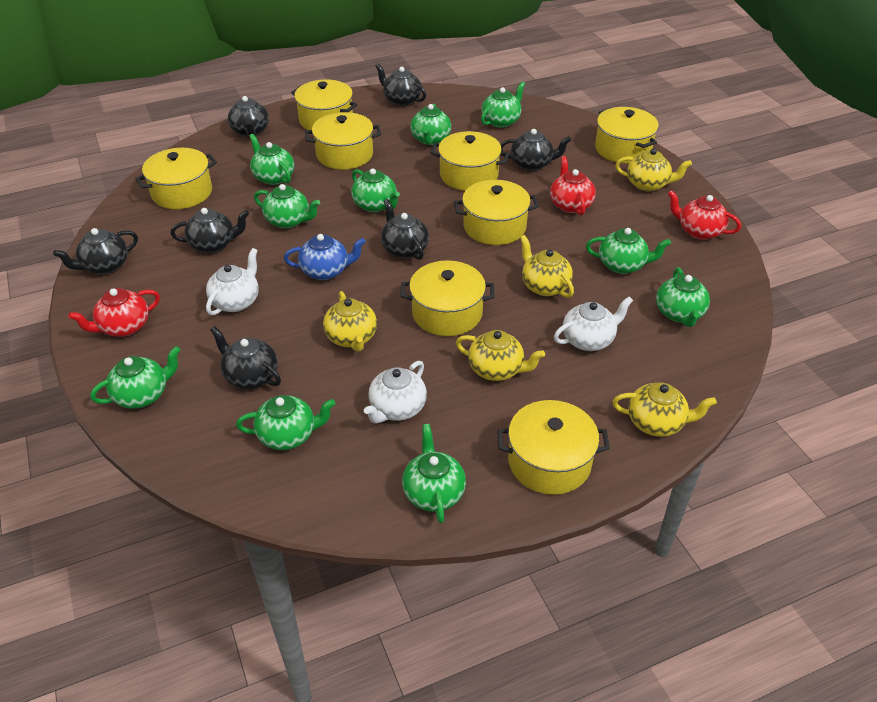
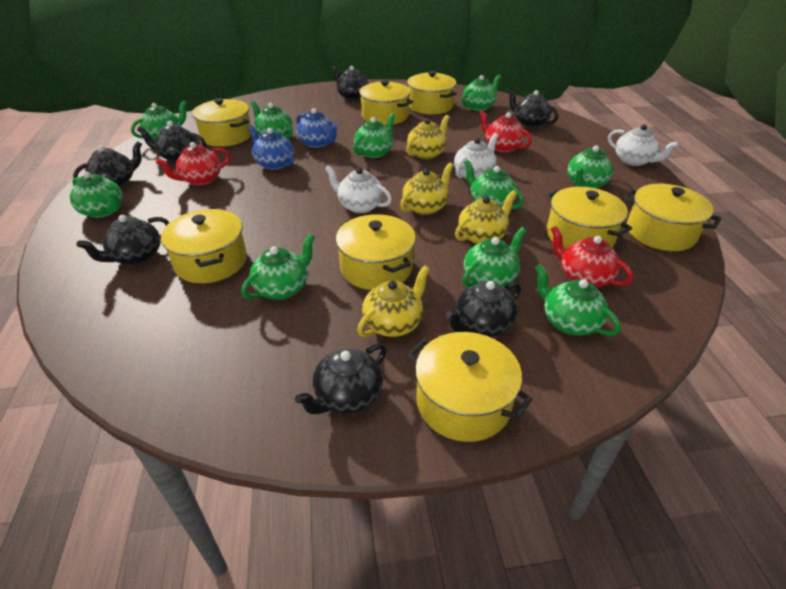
blue teapot: [284,234,366,280] = 1 -> [248,125,294,170] [296,108,338,148] = 2
yellow teapot: [323,291,377,352] [456,330,545,381] [520,235,574,298] [612,383,717,437] [615,148,692,192] = 5 -> [357,265,430,337] [400,163,454,215] [406,115,450,159] [455,190,517,244] = 4

